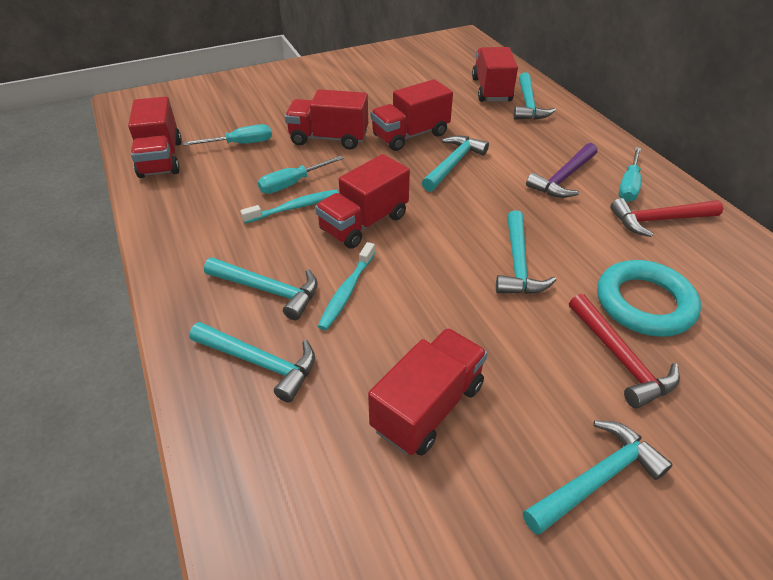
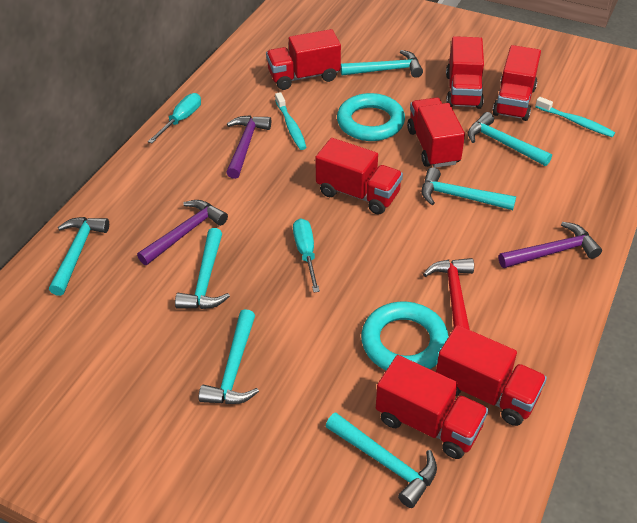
purple hammer: [526,143,597,198] = 1 -> [137,200,228,265] [226,115,271,179] [499,222,602,268] = 3
red hammer: [569,294,680,408] [610,198,723,237] = 2 -> [423,258,474,330] = 1
red truck: [128,97,182,178] [285,89,368,150] [315,154,410,249] [368,328,488,456] [371,79,453,151] [472,47,518,102] = 6 -> [266,29,341,90] [315,138,403,214] [376,355,489,459] [407,97,465,168] [436,325,547,426] [446,36,484,109] [492,45,541,121] = 7
turquoise hammer: [189,322,315,402] [204,257,318,320] [422,135,489,192] [496,210,556,294] [514,73,556,120] [523,420,673,535] = 6 -> [49,217,109,296] [175,228,230,309] [199,309,259,404] [326,412,437,508] [341,50,423,78] [422,167,516,210] [468,112,552,166] = 7
turquoise ring: [597,260,701,337] = 1 -> [337,93,405,141] [361,302,449,370] = 2
turquoise screwdriver: [183,124,272,146] [258,155,344,194] [618,147,642,202] = 3 -> [148,93,201,143] [293,218,320,292] = 2

